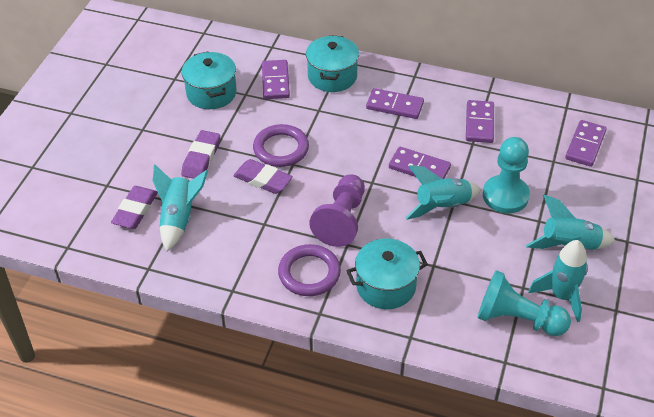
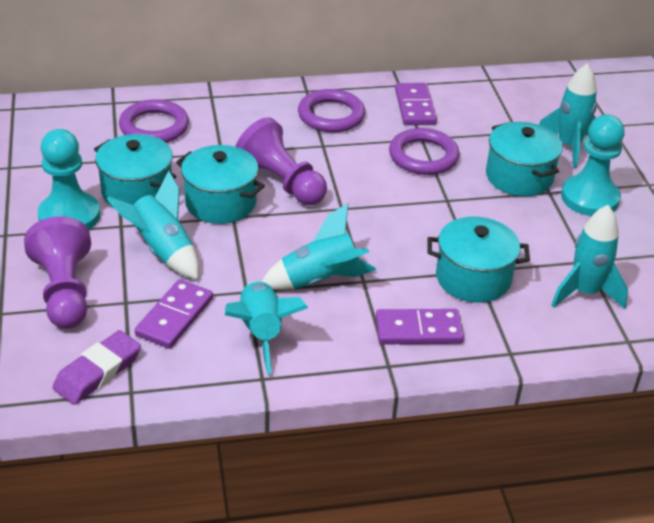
purple domino: [262,60,290,99] [366,88,424,119] [389,147,451,179] [466,100,494,143] [565,120,607,167] = 5 -> [135,279,213,349] [376,309,464,344] [395,83,437,125] = 3
purple eraser: [111,186,158,229] [181,130,220,179] [233,159,293,194] = 3 -> [52,330,141,405] = 1
purple pawn: [309,174,365,247] = 1 -> [24,216,91,329] [235,117,327,205] = 2
purple ring: [253,124,309,167] [278,244,341,296] = 2 -> [119,99,189,143] [298,89,365,133] [389,128,460,175] = 3
turquoise pot: [182,52,237,109] [306,35,359,92] [347,239,428,309] = 3 -> [94,134,176,207] [176,145,265,224] [428,217,530,303] [486,122,563,196] = 4
turquoise rocket: [153,164,208,252] [405,165,481,220] [526,195,616,250] [528,240,588,322] = 4 -> [107,170,199,280] [225,281,308,374] [262,203,376,290] [539,63,597,168] [551,205,628,309] = 5

